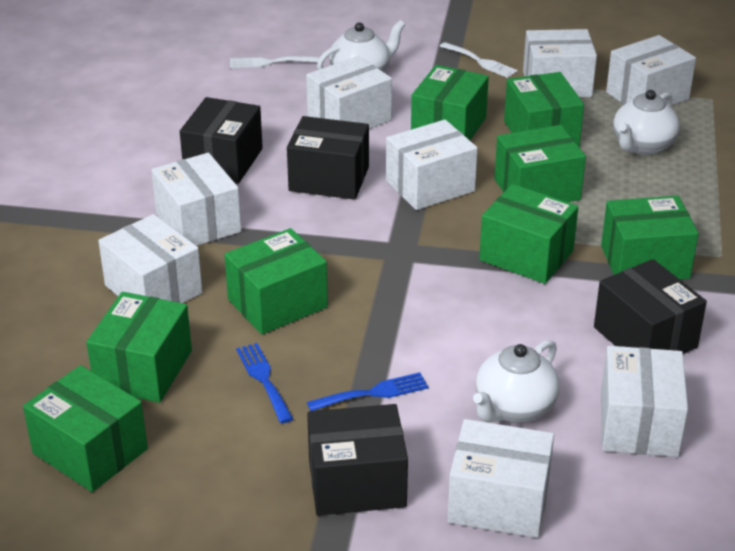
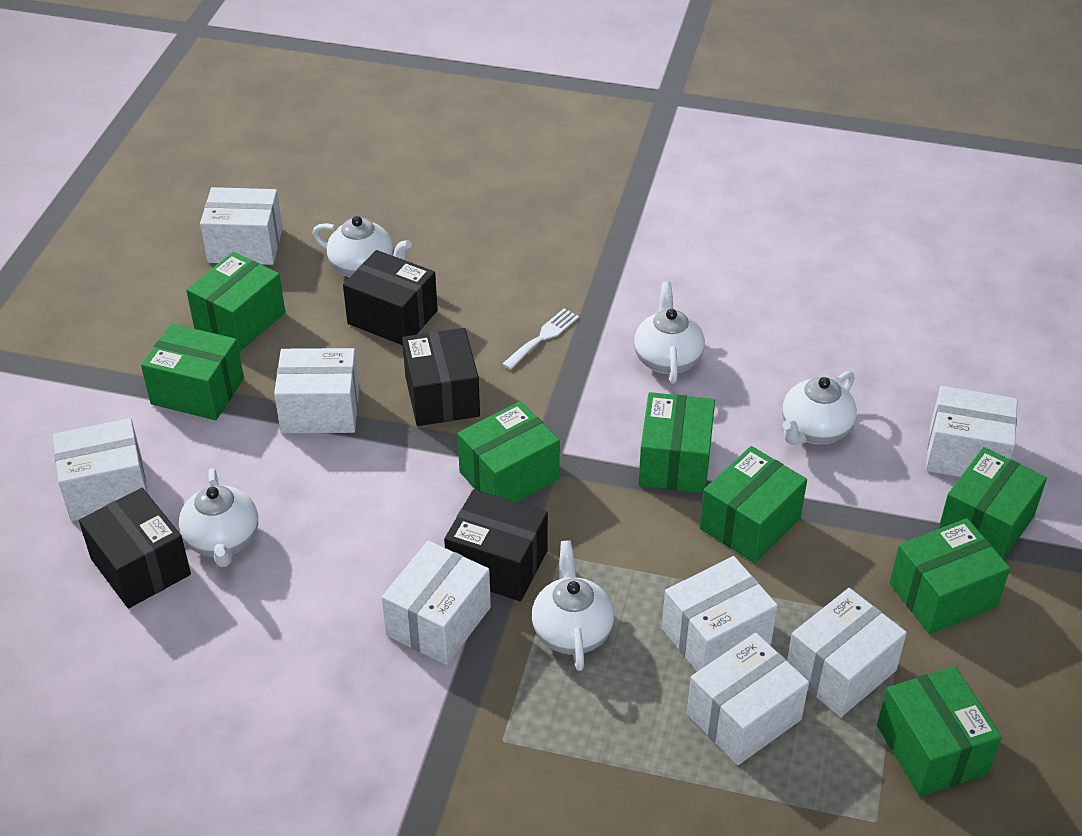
blue fork: [236,343,293,423] [307,372,428,411] = 2 -> none = 0
white fork: [230,56,319,68] [440,42,518,78] = 2 -> [502,308,579,370] = 1
white teapot: [317,20,405,72] [473,339,559,423] [613,90,680,155] = 3 -> [179,468,258,567] [312,216,412,277] [532,540,614,671] [634,281,705,384] [782,371,857,445] = 5

